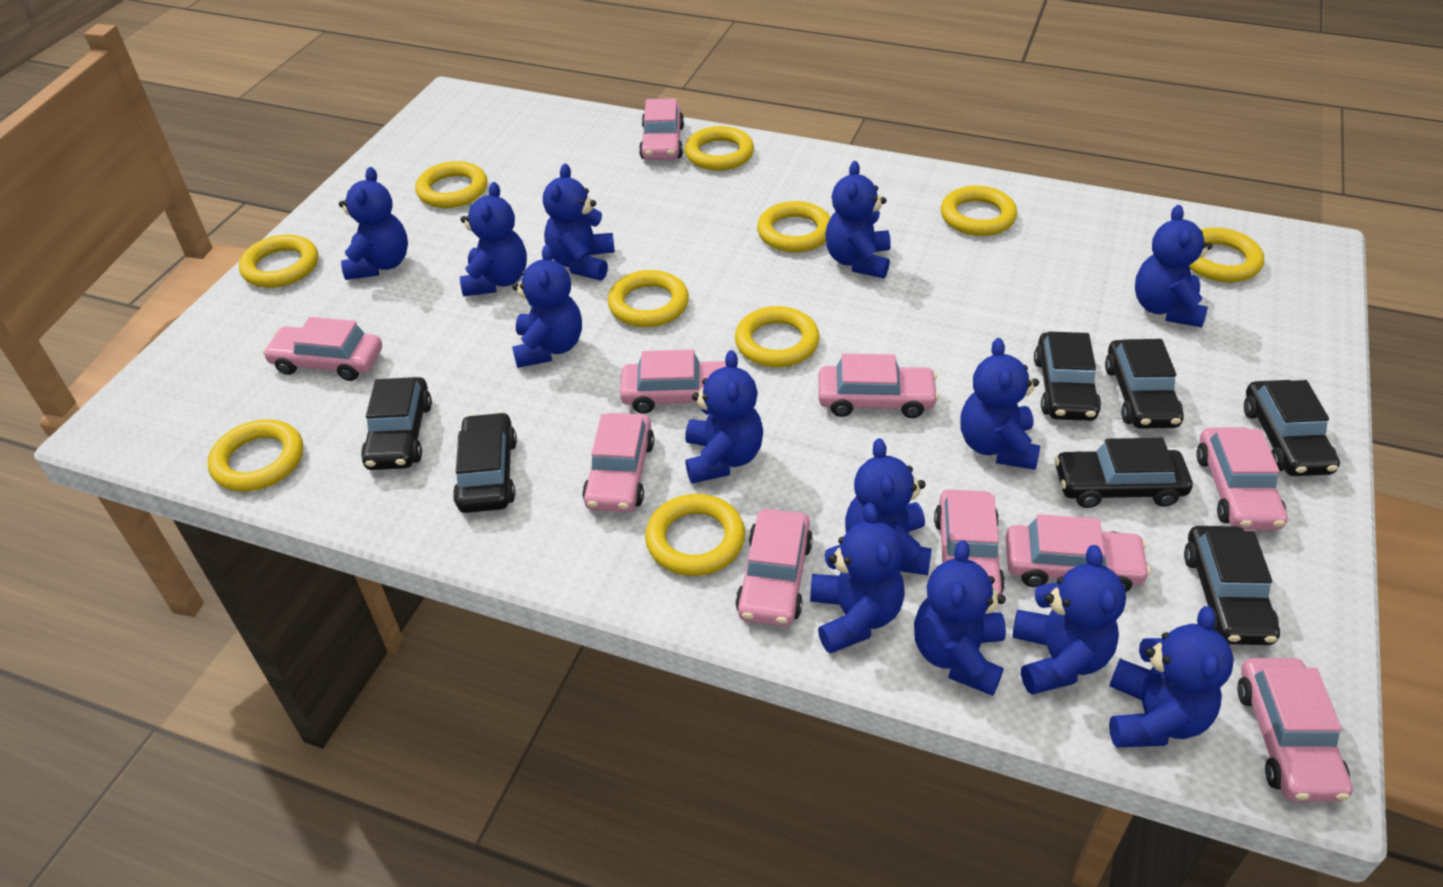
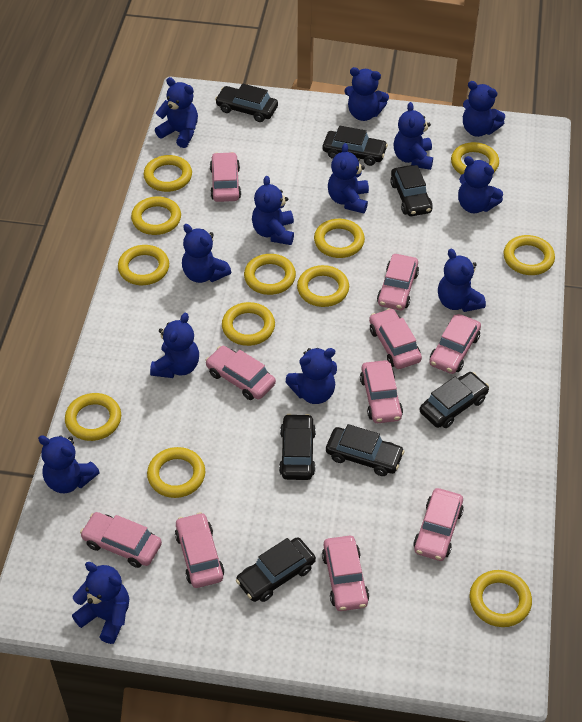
yellow ring: [208,420,303,492] [239,235,318,288] [415,161,487,208] [608,270,689,327] [645,494,745,576] [685,126,754,171] [735,306,820,367] [757,201,831,252] [941,186,1017,236] [1189,228,1264,282] = 10 -> [65,393,121,441] [118,245,169,285] [131,196,181,235] [143,155,192,192] [147,447,205,498] [222,302,275,346] [244,254,296,295] [297,265,349,307] [314,219,365,258] [451,142,499,175] [469,570,532,627] [504,235,555,275] = 12

